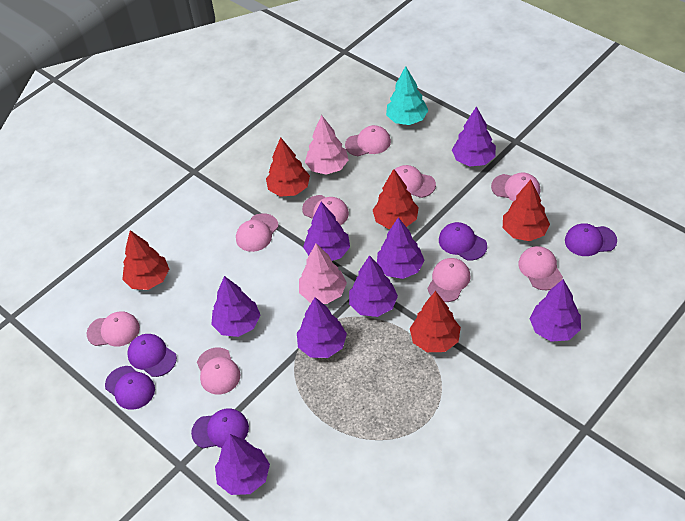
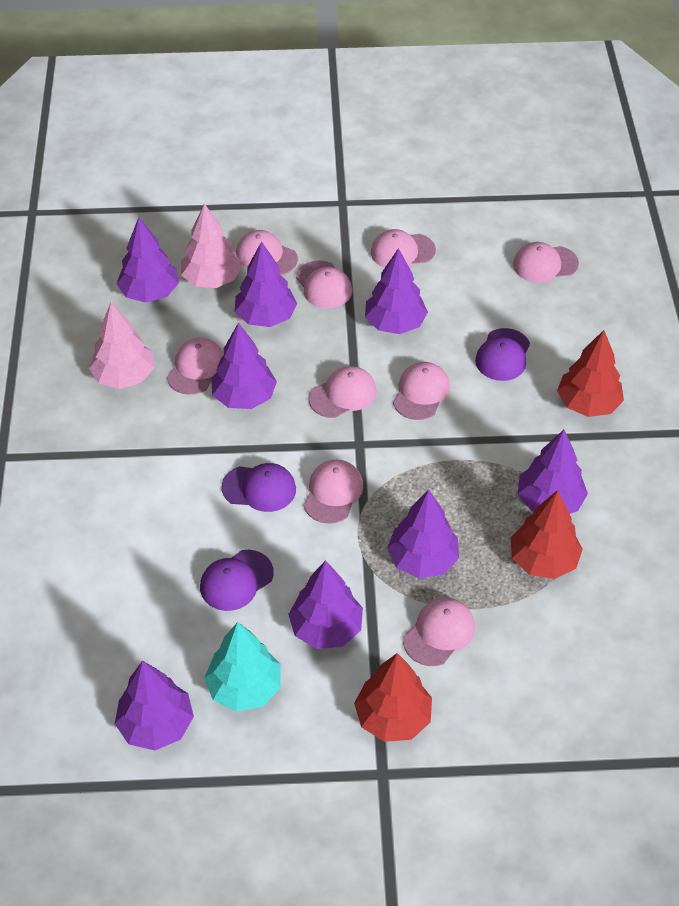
purple cap: [105,366,155,410] [127,334,177,377] [191,408,249,448] [439,222,487,261] [565,223,617,256] = 5 -> [200,550,274,611] [221,463,296,512] [475,328,530,381] = 3
red tree: [122,230,169,290] [266,137,310,197] [373,169,419,229] [410,291,461,352] [503,180,550,241] = 5 -> [354,653,432,742] [511,490,583,579] [557,330,624,417] = 3

